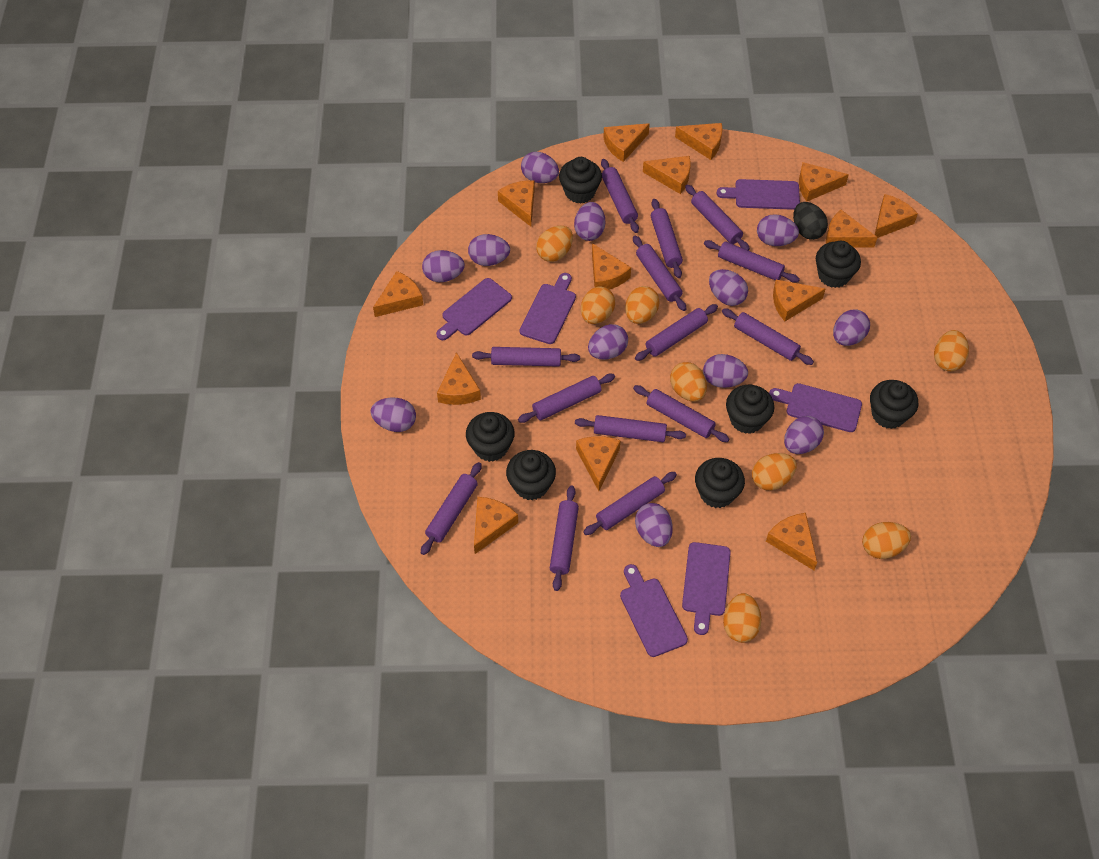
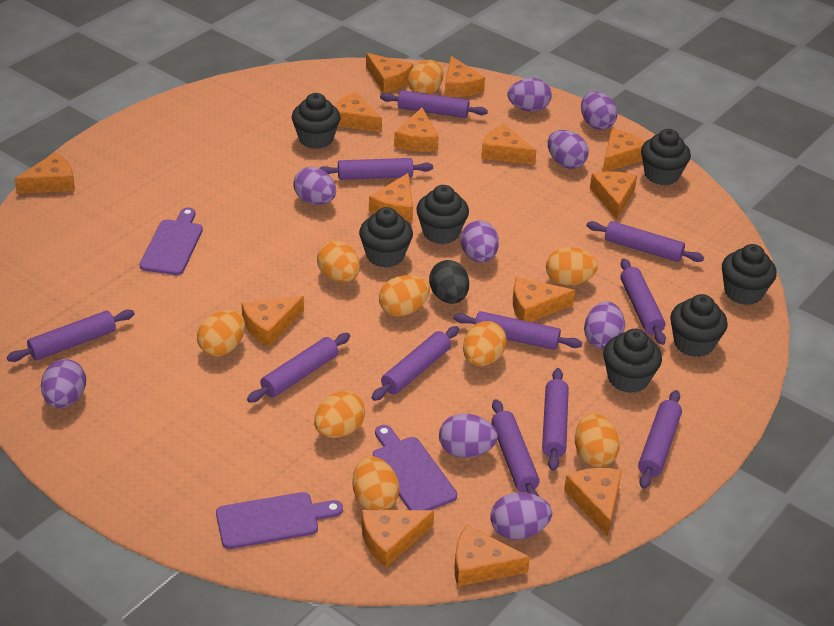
orange egg: [536,226,573,262] [581,287,615,324] [625,286,660,324] [670,362,707,401] [723,593,761,643] [752,453,797,490] [862,522,911,559] [934,330,969,372] = 8 -> [197,310,245,357] [314,391,365,438] [317,241,360,282] [352,456,399,510] [379,275,430,317] [408,60,443,94] [463,321,507,366] [546,247,598,286] [575,413,620,467] = 9
purple cutting board: [436,278,512,340] [520,273,576,344] [620,564,688,657] [682,542,731,635] [716,179,800,210] [769,383,862,432] = 6 -> [140,208,203,275] [216,492,343,549] [373,425,457,510] = 3
purple egg: [370,398,416,432] [422,250,465,282] [468,234,510,266] [521,152,559,183] [574,202,605,241] [588,324,628,360] [635,503,673,547] [703,354,748,388] [709,269,748,306] [757,214,799,246] [784,416,824,454] [833,309,870,346] = 12 -> [41,359,86,408] [293,167,336,205] [439,414,498,458] [461,220,499,262] [490,492,552,540] [507,78,552,112] [548,130,589,169] [581,91,617,130] [584,301,625,349] = 9
purple rolling pin: [421,462,482,555] [472,347,580,367] [518,374,615,423] [550,486,579,591] [575,415,686,442] [583,472,677,535] [601,159,639,233] [633,235,686,311] [633,385,729,442] [635,304,718,361] [651,199,683,278] [685,185,750,251] [704,240,800,283] [722,308,814,365] = 14 -> [7,310,134,362] [247,333,350,403] [320,158,433,180] [372,326,459,401] [380,90,488,118] [453,311,582,350] [491,399,540,496] [542,368,569,471] [587,221,704,262] [620,258,666,345] [638,390,682,489] = 11

